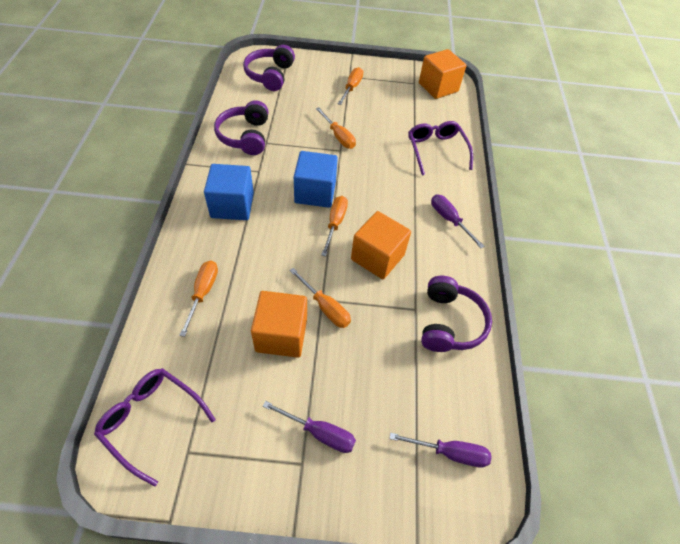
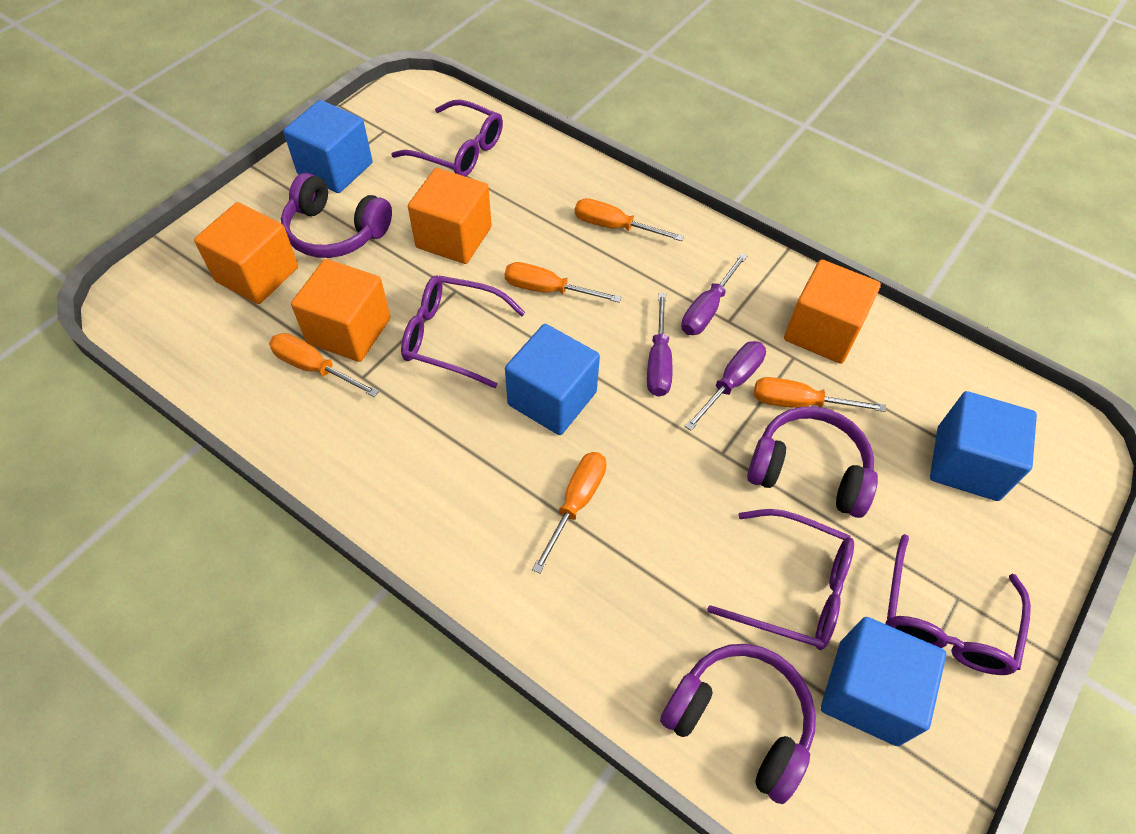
blue cube: [204,164,254,220] [294,151,338,208] = 2 -> [283,100,373,193] [505,324,600,435] [821,617,946,746] [930,391,1037,501] = 4
orange cube: [251,291,307,358] [351,211,411,279] [419,49,466,99] = 3 -> [194,202,298,304] [291,259,391,362] [408,168,492,264] [784,260,881,364] = 4
purple glasses: [94,368,216,487] [408,121,473,176] = 2 -> [392,100,503,177] [401,276,526,388] [707,509,854,650] [885,534,1031,675] = 4

